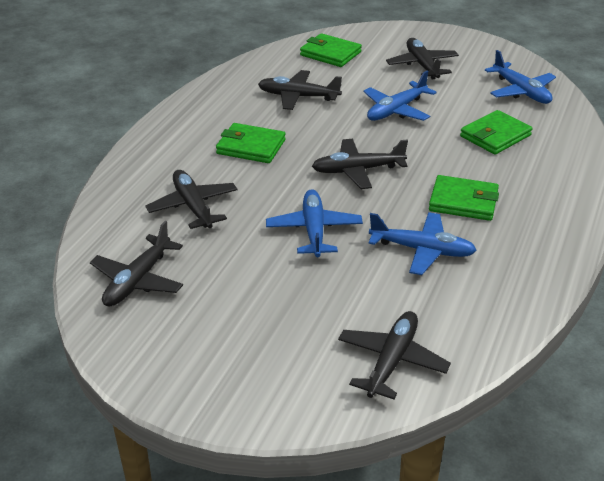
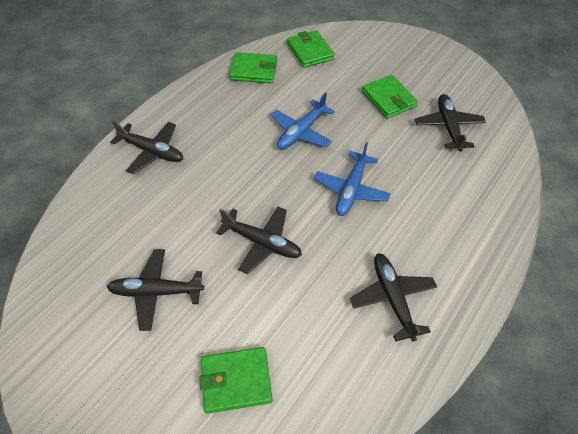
black plane: [90,221,183,307] [146,170,237,229] [258,70,342,110] [312,139,408,189] [338,311,451,399] [386,38,459,79] = 6 -> [107,249,204,331] [110,120,183,174] [216,207,302,274] [350,253,437,342] [415,94,486,151] = 5
blue plane: [266,189,363,257] [363,71,436,121] [369,212,477,275] [485,50,556,104] = 4 -> [271,92,335,150] [314,142,391,216] = 2

